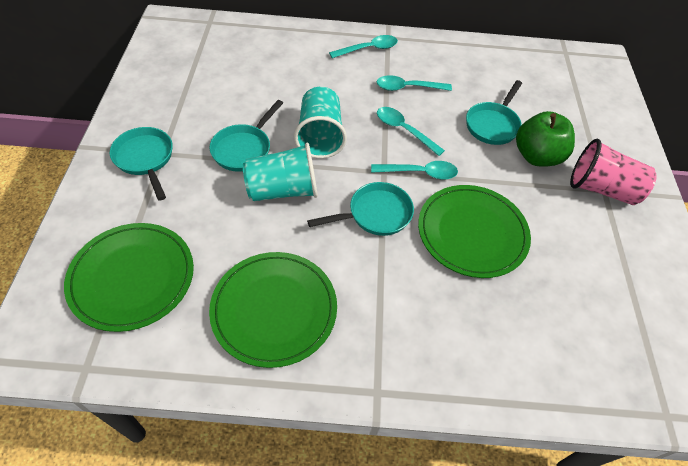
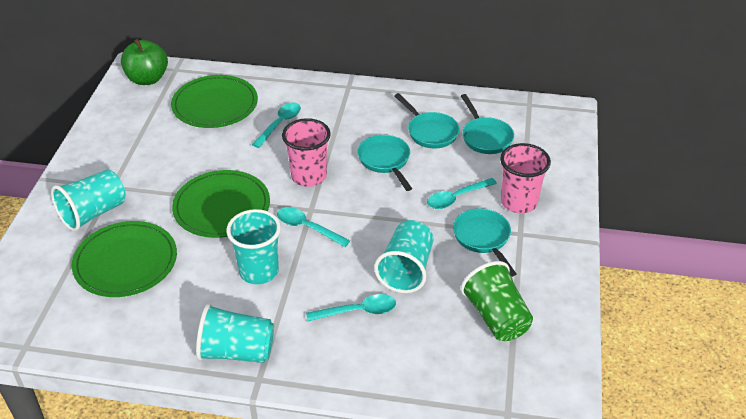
green cup: none = 0 -> [460,261,533,341] = 1
pink cup: [570,139,657,205] = 1 -> [282,118,331,187] [500,143,551,213] = 2
turquoise cup: [243,142,318,201] [294,87,347,159] = 2 -> [51,170,126,232] [196,304,274,363] [227,209,281,284] [374,220,434,293] = 4

